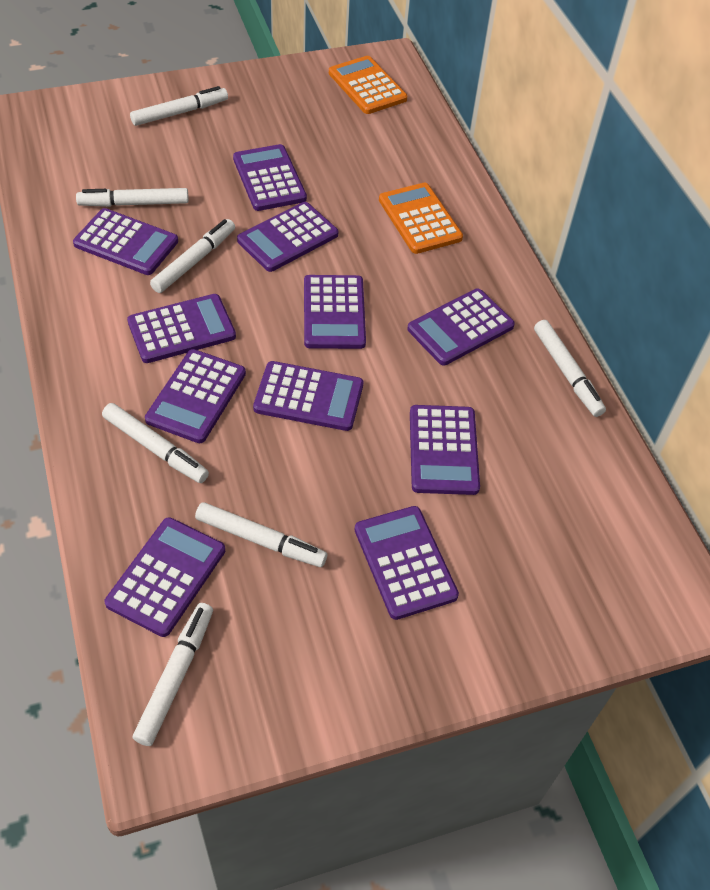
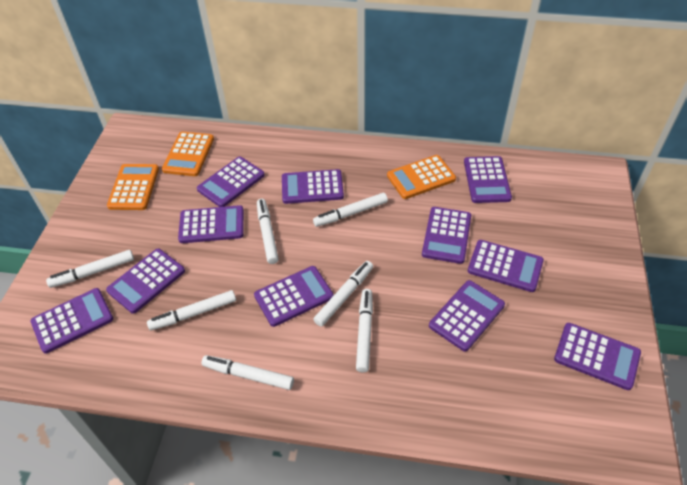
orange calculator: [329,56,407,114] [379,183,463,254] = 2 -> [107,164,159,210] [162,132,214,176] [387,155,456,199] = 3

